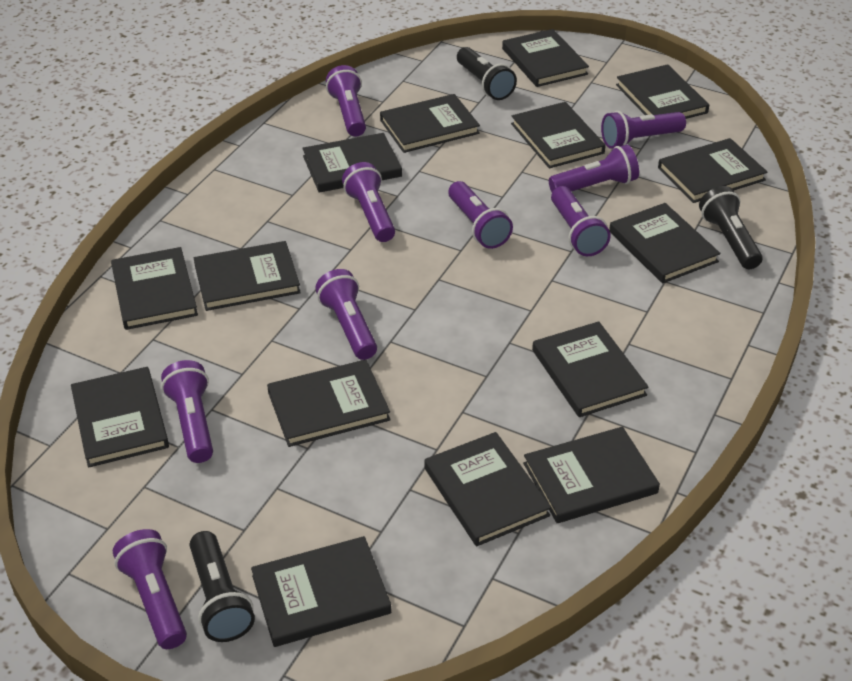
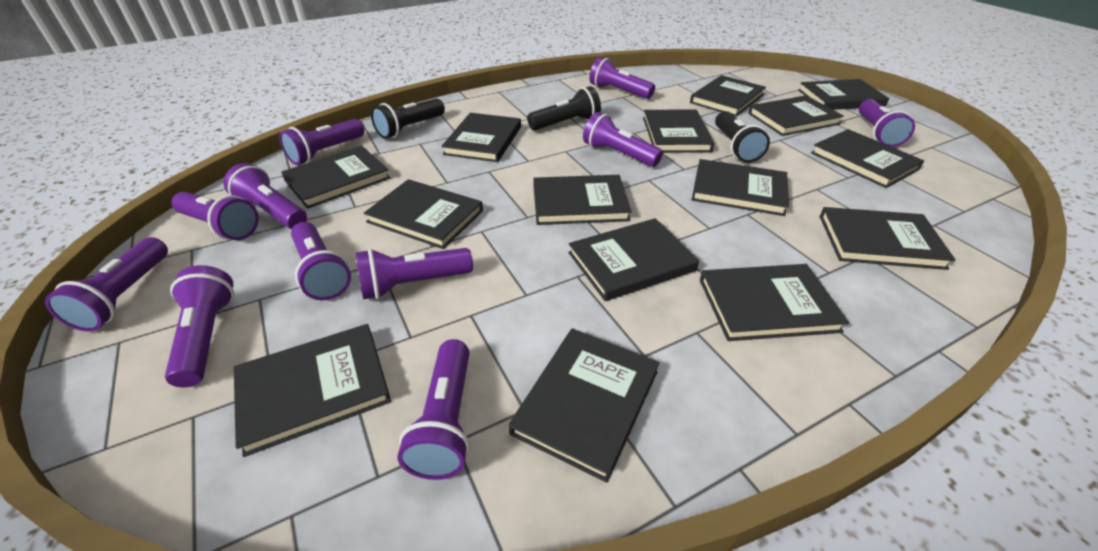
purple flashlight: [113,529,187,649] [161,360,213,463] [315,269,377,360] [326,65,366,137] [342,162,395,242] [448,181,513,249] [549,145,639,192] [551,186,611,256] [601,111,686,149] = 9 -> [45,237,168,332] [165,265,234,387] [171,192,259,240] [224,163,307,229] [279,119,365,165] [291,222,351,300] [356,248,473,299] [397,339,470,480] [583,112,663,167] [589,57,655,99] [859,99,915,147] = 11

